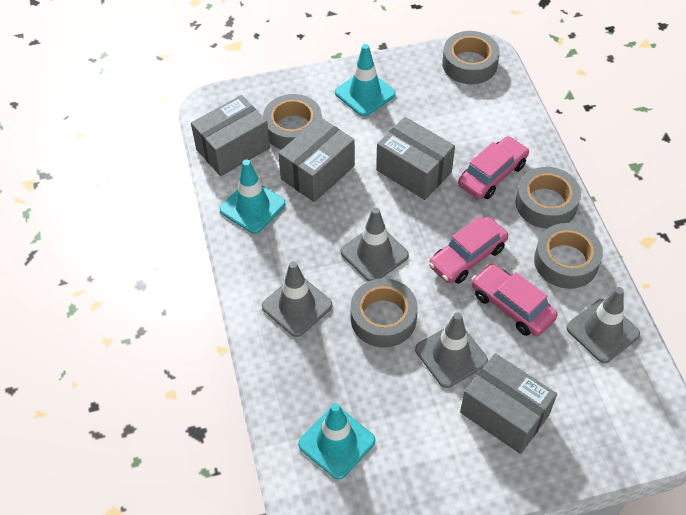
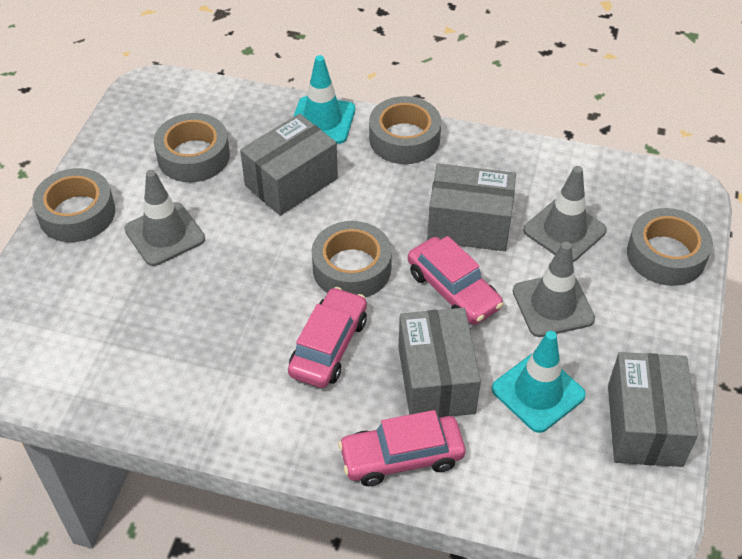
grey traffic cone: [262,261,333,337] [341,207,409,281] [415,312,488,388] [566,287,640,363] = 4 -> [124,170,205,266] [513,242,595,337] [523,166,607,262] = 3
turquoise traffic cone: [220,159,286,234] [298,403,375,479] [335,44,396,116] = 3 -> [293,55,355,144] [492,331,586,433] = 2

